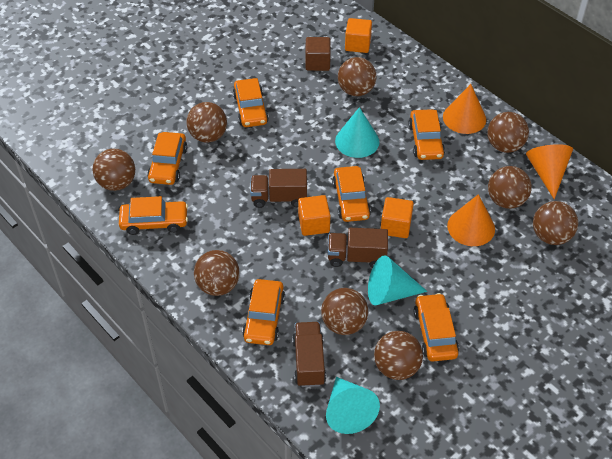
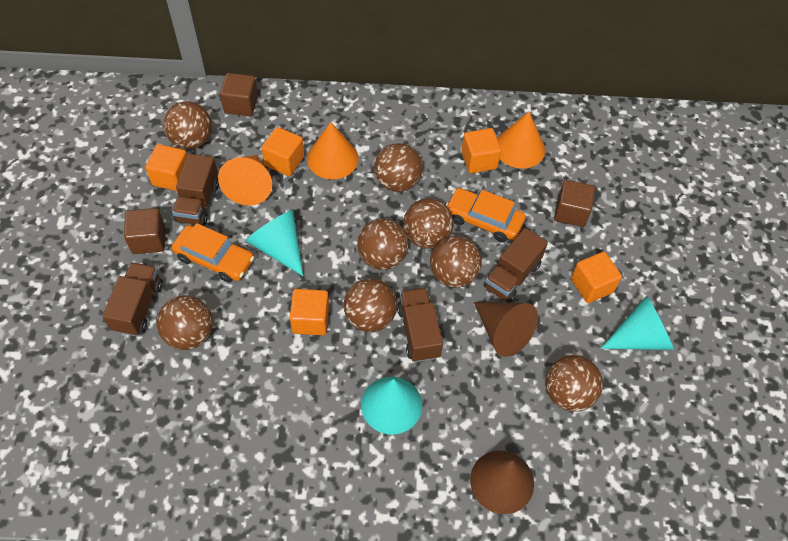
brown ball: [93,149,135,191] [186,102,227,143] [194,250,240,296] [321,288,368,335] [338,57,377,96] [374,331,423,380] [487,112,529,153] [488,166,532,209] [533,201,578,245] = 9 -> [157,295,213,350] [163,101,212,149] [344,278,397,332] [357,219,409,270] [374,143,423,192] [403,198,454,249] [430,236,482,288] [545,355,603,412] = 8
brown cone: none = 0 -> [470,451,534,514] [474,302,538,357] = 2
brown cube: [305,37,331,71] = 1 -> [124,208,165,254] [220,73,258,116] [554,180,595,227] = 3
brown truck: [250,169,307,208] [292,322,326,387] [328,228,388,268] = 3 -> [102,262,163,336] [172,154,219,226] [397,288,443,362] [484,228,548,303] = 4
orange car: [119,196,188,235] [147,132,187,185] [233,78,269,127] [242,279,285,345] [332,166,371,222] [409,109,445,160] [414,293,459,362] = 7 -> [171,223,254,283] [446,188,526,242] = 2
orange cube: [298,195,330,236] [345,18,372,53] [381,197,414,238] = 3 -> [145,144,187,191] [261,127,304,176] [290,289,329,335] [461,128,501,173] [571,252,622,303] = 5

